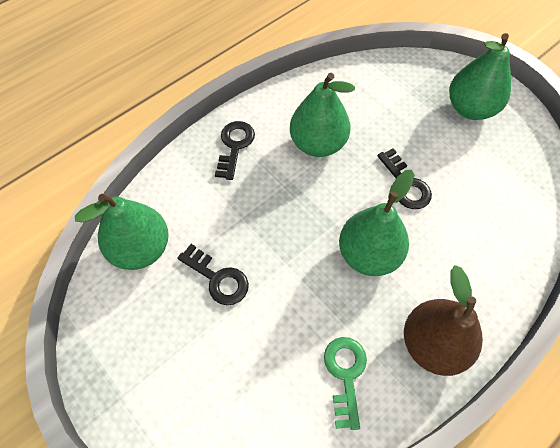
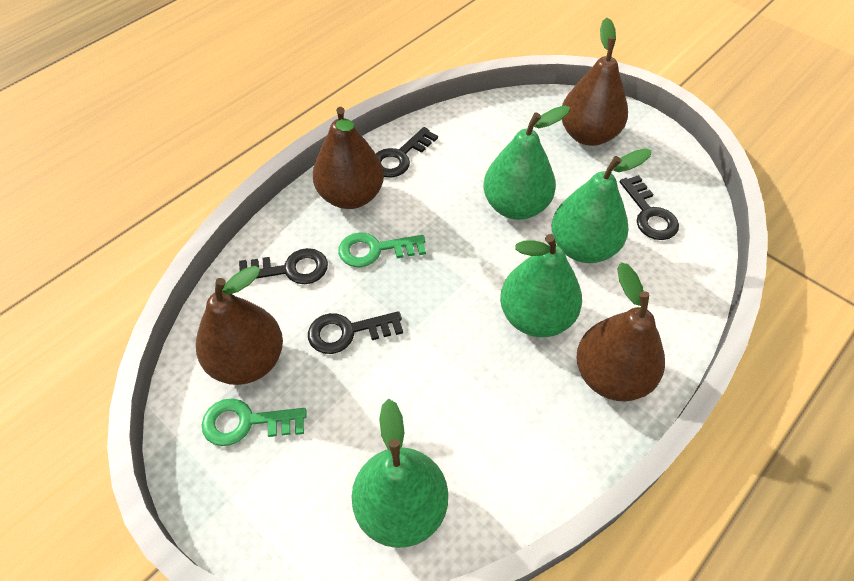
black key: [177,244,249,305] [215,121,255,180] [377,148,432,209] = 3 -> [239,248,328,284] [308,311,403,354] [376,127,438,178] [620,175,679,240] = 4
brown pear: [404,265,483,376] = 1 -> [196,266,283,385] [313,107,384,209] [562,18,628,146] [577,262,665,401] = 4
green key: [324,337,367,430] = 1 -> [202,398,307,446] [338,232,426,267] = 2

